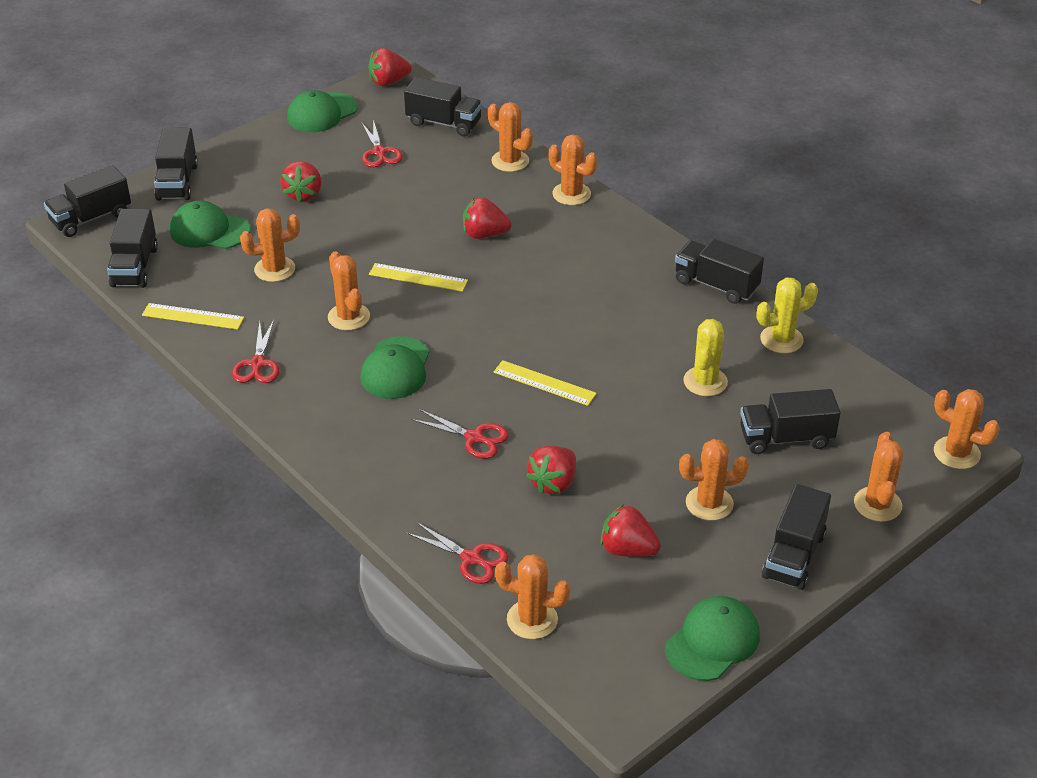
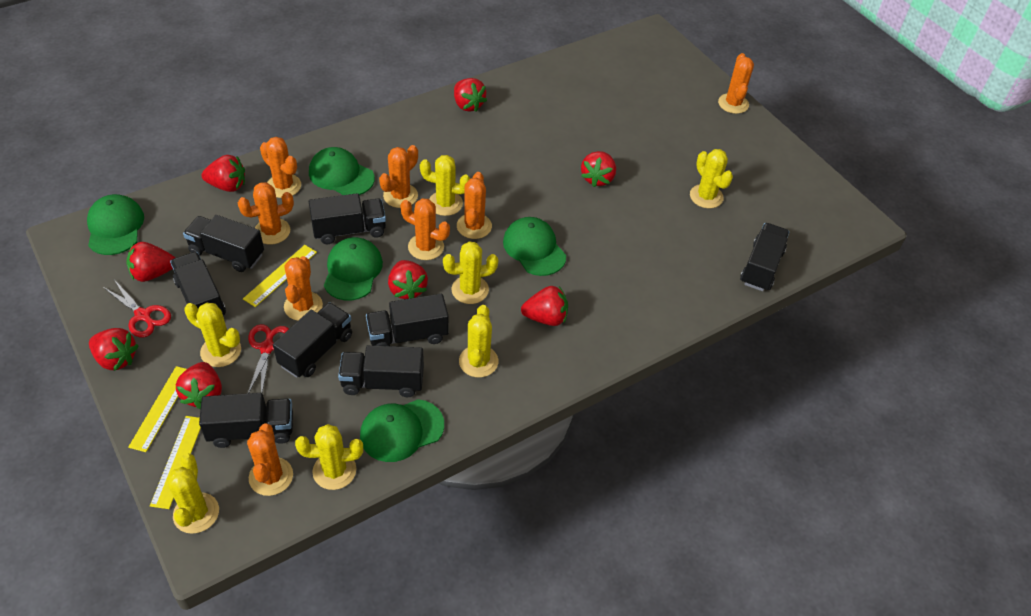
black truck: [44,165,131,237] [107,209,158,288] [154,128,198,200] [404,77,482,136] [675,239,764,304] [740,389,841,454] [762,484,831,590] = 7 -> [170,252,226,315] [183,215,264,272] [199,393,293,448] [273,302,352,378] [309,193,386,244] [338,345,424,397] [366,294,449,346] [740,223,789,291] = 8
green cap: [170,201,250,249] [287,90,358,132] [360,336,430,399] [665,596,760,681] = 4 -> [87,194,144,255] [309,147,375,195] [324,237,383,301] [360,399,444,462] [503,217,566,276] = 5
red scissors: [232,320,279,383] [361,120,403,167] [406,522,509,584] [411,409,509,459] = 4 -> [103,281,171,338] [248,324,289,393] = 2
red strawberry: [280,161,322,203] [368,48,412,86] [463,197,512,239] [526,446,576,494] [600,504,661,557] = 5 -> [89,328,139,371] [126,242,175,282] [176,362,222,409] [201,155,245,192] [388,260,428,299] [454,78,487,112] [521,286,568,326] [581,151,616,187] = 8
yellow cactus: [683,319,728,396] [757,277,818,353] = 2 -> [167,454,219,534] [184,303,241,367] [295,424,363,490] [420,155,470,216] [443,241,498,304] [459,305,498,377] [690,149,733,208] = 7

